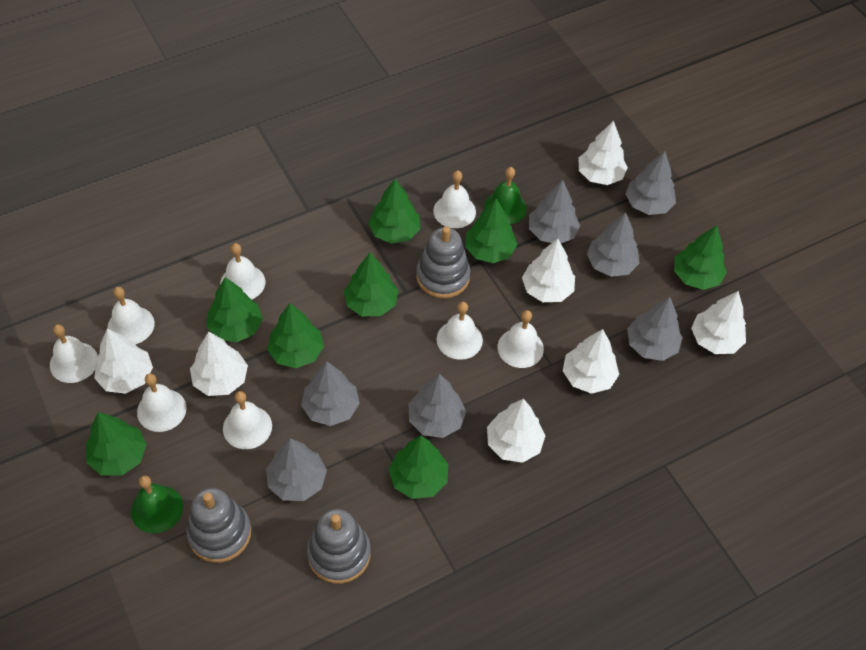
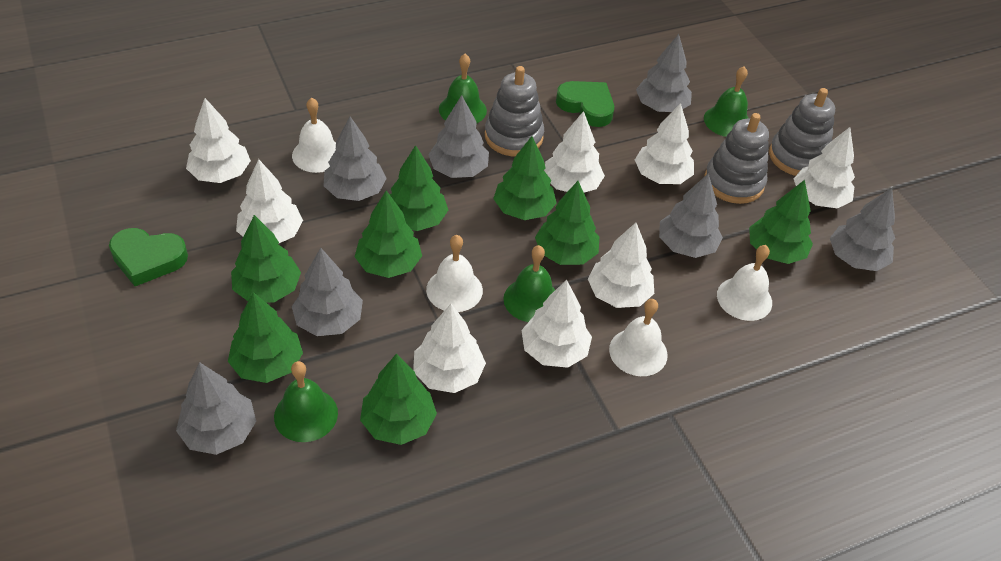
green bell: [131,475,183,533] [484,167,527,224] = 2 -> [274,361,338,442] [439,54,487,124] [503,245,555,322] [704,67,748,137] = 4
green heart: none = 0 -> [109,228,188,286] [556,81,614,127] = 2
white bell: [50,324,98,383] [107,287,155,344] [137,373,186,432] [220,243,265,300] [223,391,272,449] [433,170,476,228] [437,302,483,360] [498,310,544,368] = 8 -> [292,98,336,173] [426,235,483,312] [609,299,667,376] [717,245,772,321] = 4
white tree: [94,329,153,394] [190,331,248,396] [487,399,545,463] [522,239,575,302] [563,329,619,394] [579,121,628,185] [691,291,746,354] = 7 -> [186,98,251,183] [236,159,303,244] [413,304,486,393] [521,280,592,368] [544,111,605,193] [588,223,654,308] [635,103,694,184] [794,127,855,209] = 8

